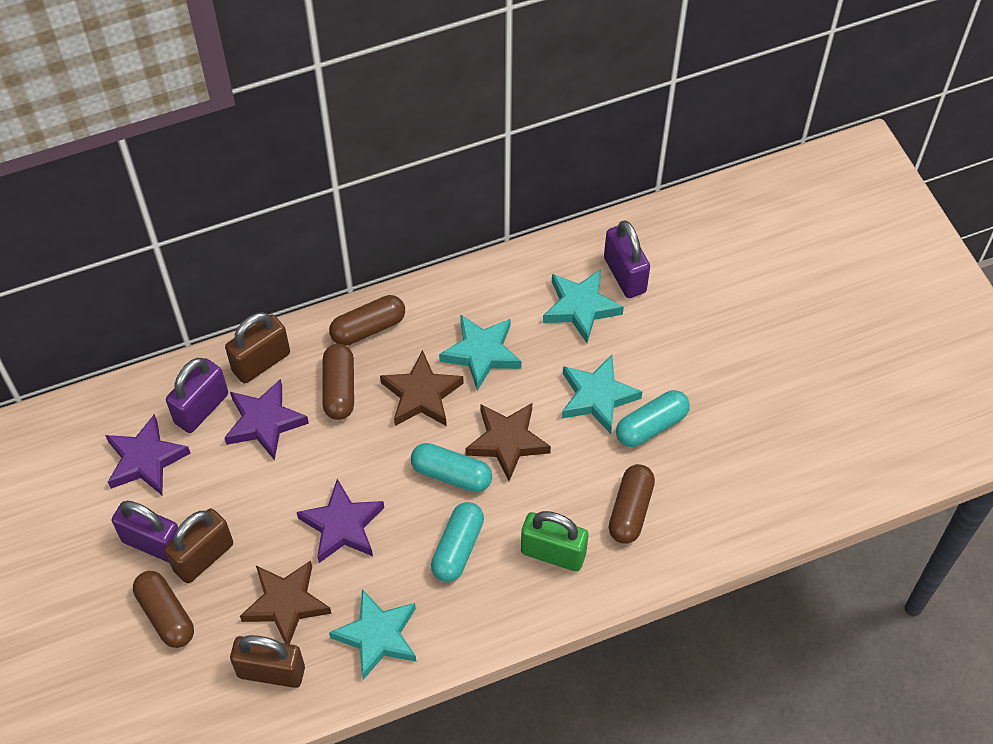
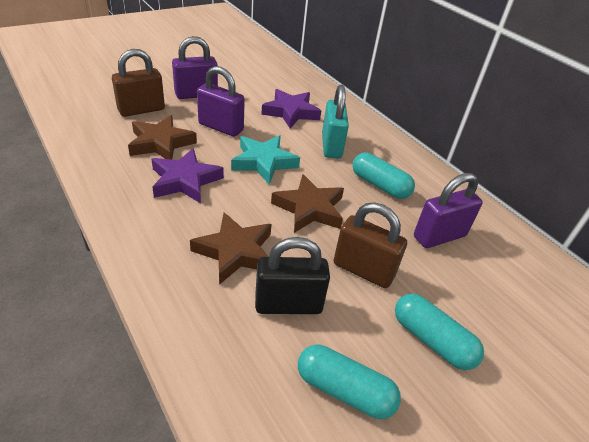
black padlock: none = 0 -> [255,237,330,314] = 1
brown capsule: [133,571,194,648] [322,344,354,420] [329,295,405,346] [609,464,655,544] = 4 -> none = 0
brown padlock: [164,509,233,583] [225,312,290,383] [230,635,305,688] = 3 -> [112,49,165,117] [334,202,407,288] = 2
green padlock: [521,511,588,572] = 1 -> none = 0
purple star: [105,414,191,495] [224,379,309,460] [297,479,384,563] = 3 -> [151,148,224,203] [261,89,321,129] = 2
turquoise padlock: none = 0 -> [322,85,349,158] = 1
turquoise star: [329,589,416,680] [439,314,522,391] [543,269,624,343] [562,355,643,434] = 4 -> [231,135,300,184] = 1

